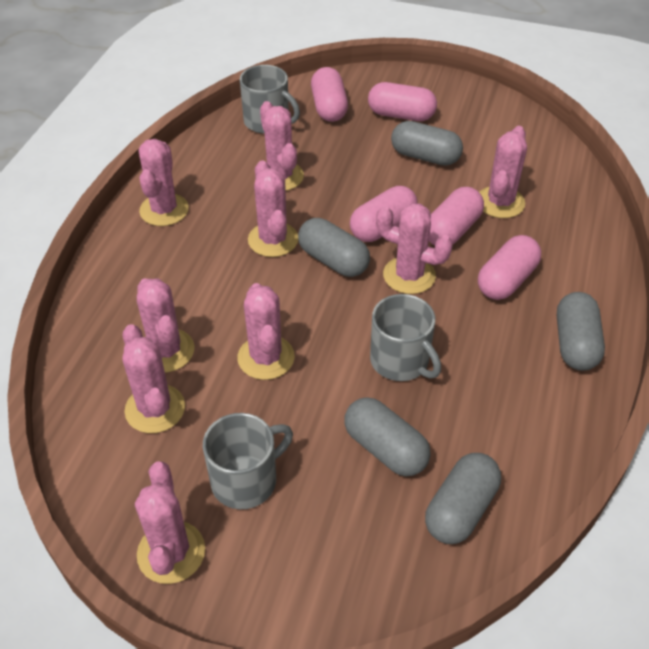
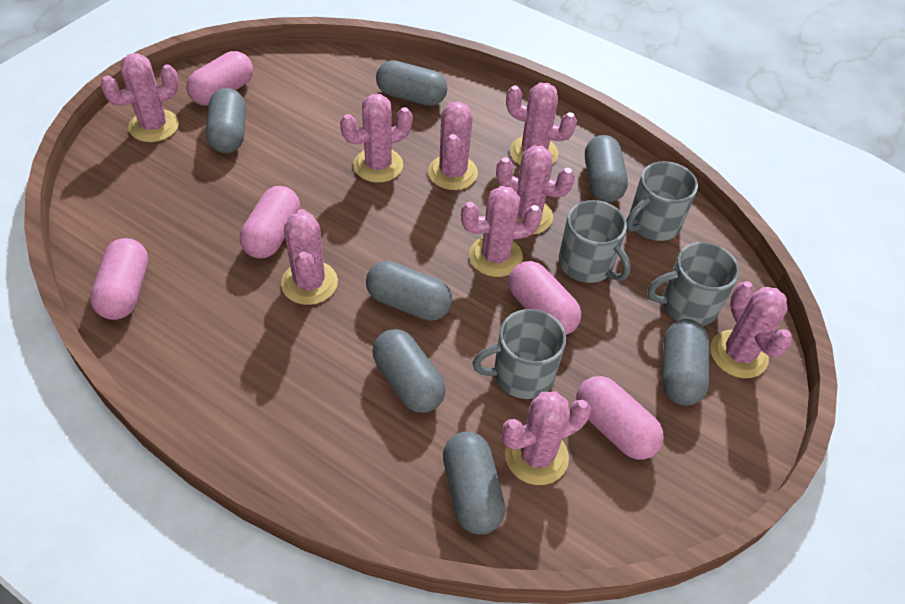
grey capsule: [298,218,370,277] [344,397,431,476] [391,121,463,166] [425,453,501,544] [557,292,605,371] = 5 -> [206,88,246,153] [366,261,452,321] [373,329,446,413] [376,60,447,106] [443,431,505,535] [585,135,628,202] [662,319,709,406] = 7
grey mug: [203,413,293,509] [240,65,300,134] [370,294,441,381] = 3 -> [472,309,566,399] [559,200,631,283] [626,161,698,241] [647,242,739,326] = 4

